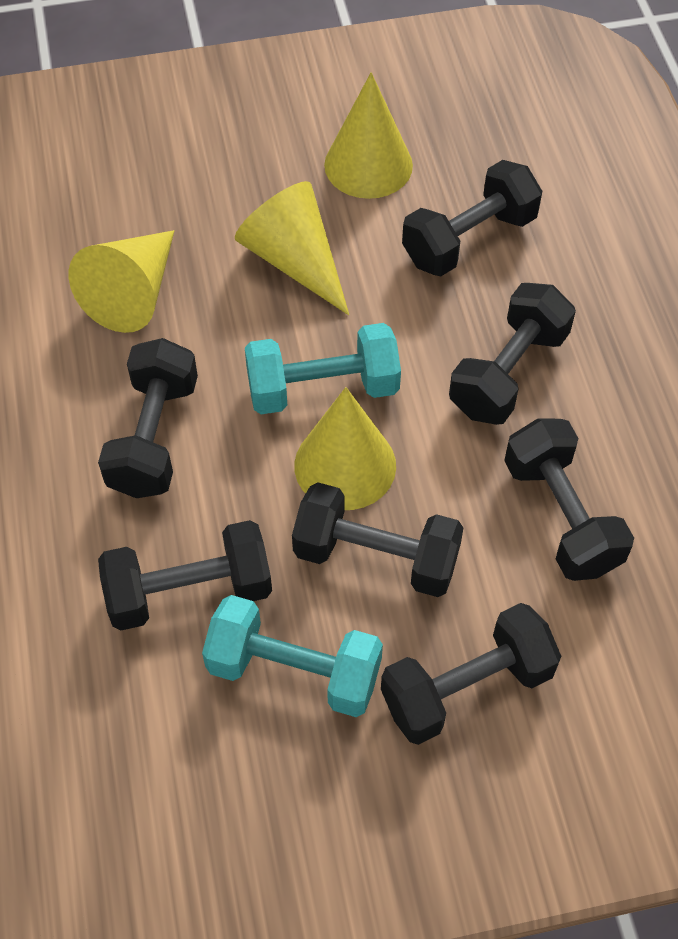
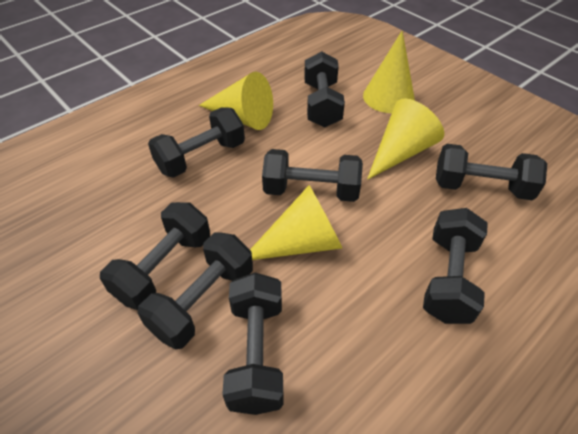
black dumbbell: [98,338,198,498] [98,520,272,631] [292,482,463,597] [381,603,561,745] [402,160,542,276] [449,283,576,425] [504,418,634,581] = 7 -> [100,202,210,310] [138,232,253,349] [148,107,245,178] [222,273,284,415] [262,149,363,202] [304,51,345,127] [423,208,488,324] [436,144,547,200] = 8
turquoise dumbbell: [202,595,383,717] [245,323,401,414] = 2 -> none = 0

